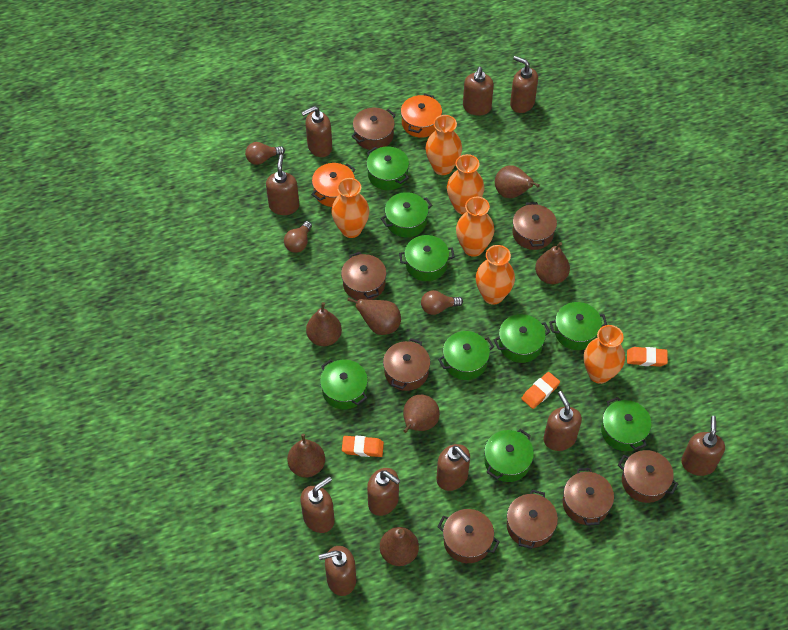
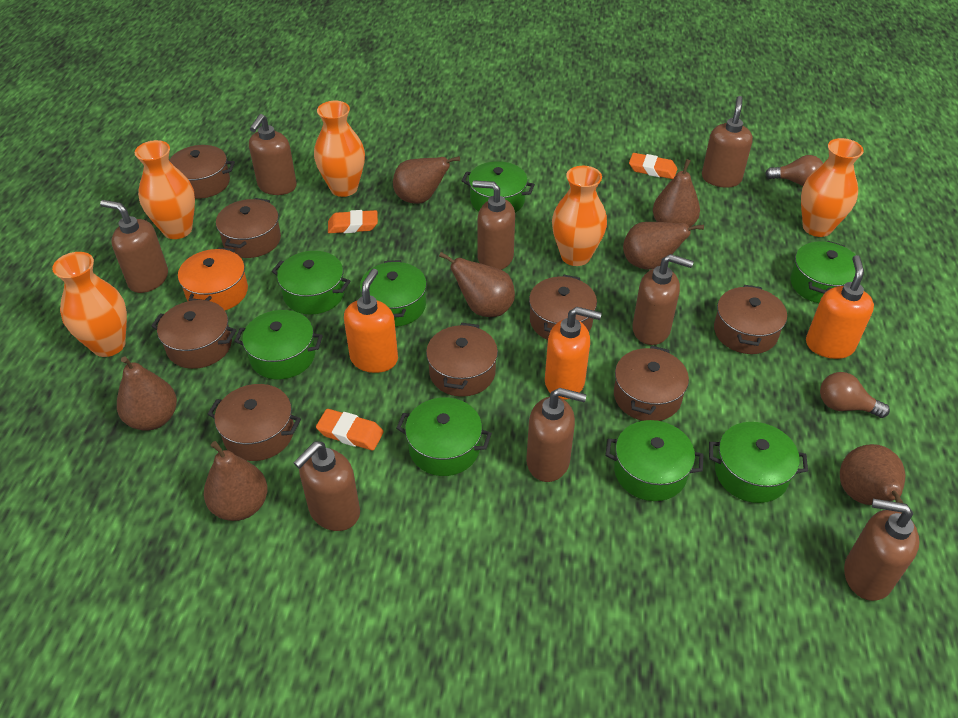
brown light bulb: [245,142,285,165] [284,221,312,253] [421,290,463,315] = 3 -> [765,155,823,186] [820,372,890,418] = 2
brown soap dispenser: [266,154,299,215] [300,477,335,533] [301,106,332,157] [318,546,356,596] [367,468,400,516] [436,444,470,491] [463,67,494,116] [510,56,538,113] [544,391,582,451] [681,416,725,476] = 10 -> [100,200,168,293] [249,114,297,195] [293,442,360,531] [472,180,515,270] [526,388,586,482] [632,254,694,345] [702,96,753,188] [844,499,920,601] = 8
green pot: [320,359,368,409] [366,146,409,190] [380,192,432,237] [399,235,455,281] [438,331,494,380] [484,429,534,482] [494,314,550,363] [549,302,607,350] [601,397,652,451] = 9 -> [234,310,323,379] [272,251,351,315] [360,260,427,327] [396,397,492,476] [462,161,535,213] [605,420,703,501] [709,422,808,503] [790,241,856,303] = 8
orange pot: [311,163,355,207] [401,93,442,138] = 2 -> [178,247,248,310] = 1
orange soap dispenser: none = 0 -> [344,269,398,373] [545,307,602,399] [806,255,874,359] = 3
orange vase: [331,178,370,238] [425,115,462,175] [447,154,484,214] [456,196,494,257] [476,245,515,305] [584,325,625,384] = 6 -> [52,252,127,357] [135,140,195,239] [314,101,365,197] [552,166,607,266] [801,138,864,237] = 5

